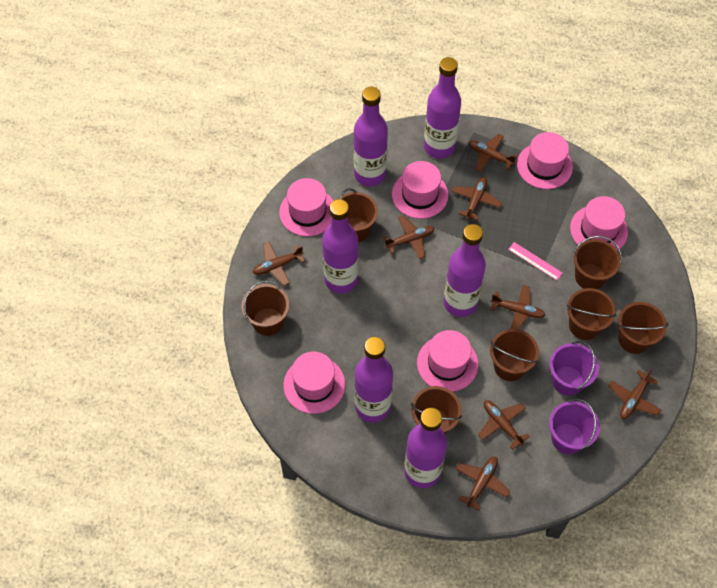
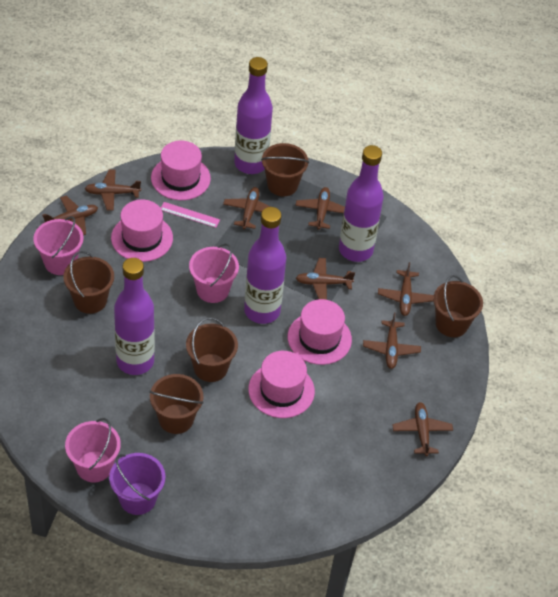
brown bucket: [241,280,289,336] [338,188,378,242] [411,386,462,435] [490,329,539,381] [567,288,616,340] [573,236,622,289] [618,302,669,354] = 7 -> [63,251,114,314] [149,374,204,434] [186,317,238,382] [261,143,309,196] [433,275,483,337] = 5
pink bucket: none = 0 -> [33,216,84,275] [65,418,121,482] [189,243,239,303] = 3
pink hat: [279,178,333,236] [283,352,345,414] [392,161,448,219] [417,330,478,392] [517,132,573,189] [570,196,628,251] = 6 -> [111,199,173,262] [151,141,211,200] [248,351,315,418] [288,299,352,365] = 4
purple bottle: [322,199,359,294] [354,87,388,187] [355,337,393,423] [404,408,447,488] [424,57,461,159] [444,224,486,317] = 6 -> [114,258,155,375] [234,57,273,174] [244,207,286,324] [339,145,384,262] = 4
purple bucket: [549,399,600,454] [550,341,599,396] = 2 -> [109,453,165,515] = 1

